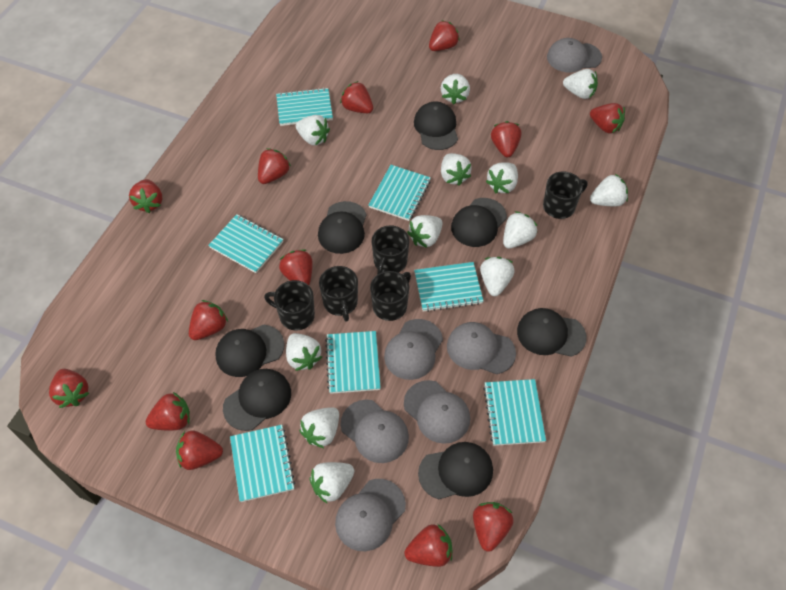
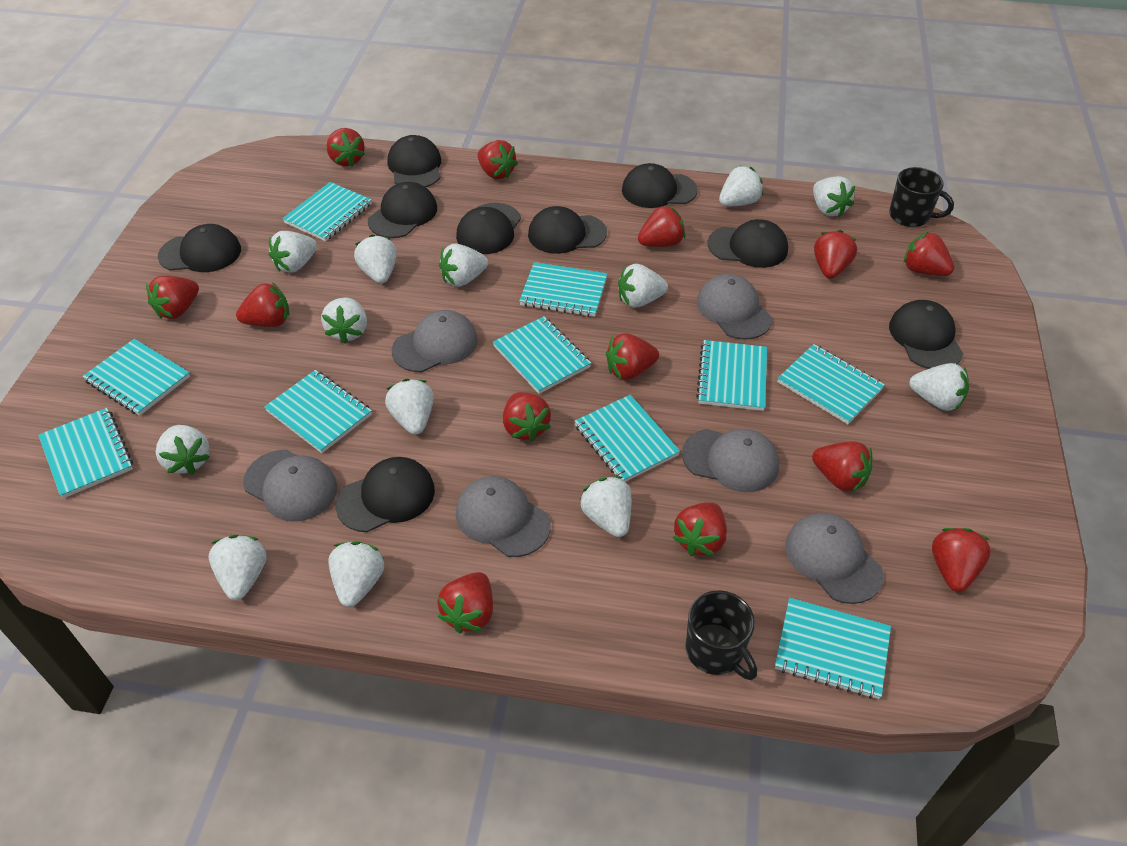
black cap: [215,324,284,377] [223,369,291,431] [318,201,367,254] [414,102,458,150] [418,442,493,499] [451,198,507,247] [517,308,587,357] = 7 -> [158,224,241,272] [335,457,435,532] [368,182,437,238] [388,135,441,187] [456,203,521,254] [528,206,607,254] [622,163,698,208] [707,219,788,268] [889,300,963,369] = 9
black mug: [264,280,315,330] [319,266,358,322] [370,271,411,321] [372,226,409,274] [543,171,587,219] = 5 -> [685,591,757,680] [889,167,954,227] = 2
turquoise notebook: [208,214,283,273] [230,425,295,502] [276,88,333,126] [325,331,381,394] [369,165,431,221] [414,262,483,312] [483,379,546,446] = 7 -> [39,408,133,498] [82,339,190,416] [264,370,372,453] [282,182,372,241] [493,317,591,394] [519,262,607,317] [575,395,680,482] [696,340,767,411] [775,598,891,699] [777,344,885,424] = 10
white strawberry: [286,333,322,371] [296,115,330,146] [299,407,339,448] [310,462,354,504] [407,215,443,248] [441,74,470,105] [441,153,472,186] [480,257,514,296] [486,163,518,193] [503,211,538,249] [563,69,598,99] [590,174,628,206] = 12 -> [156,425,210,474] [209,535,267,600] [269,231,317,273] [321,297,367,344] [328,541,384,607] [354,235,397,283] [385,379,434,435] [439,243,488,287] [580,476,631,537] [618,264,668,308] [719,166,763,206] [813,176,855,217] [909,363,969,411] = 13

